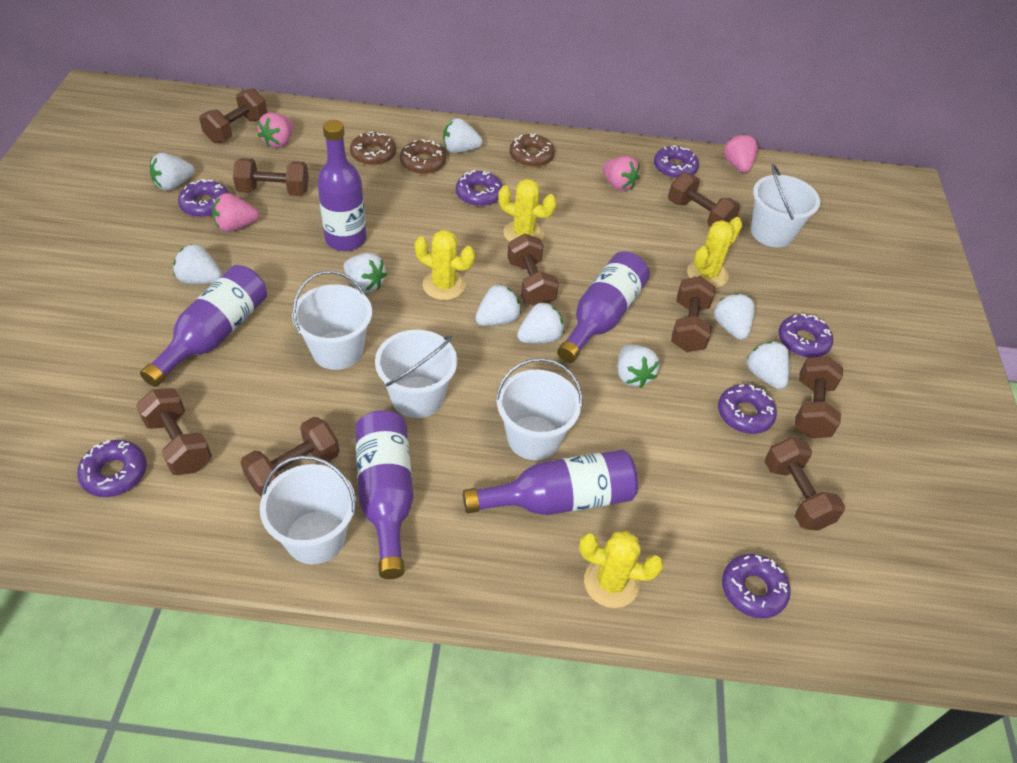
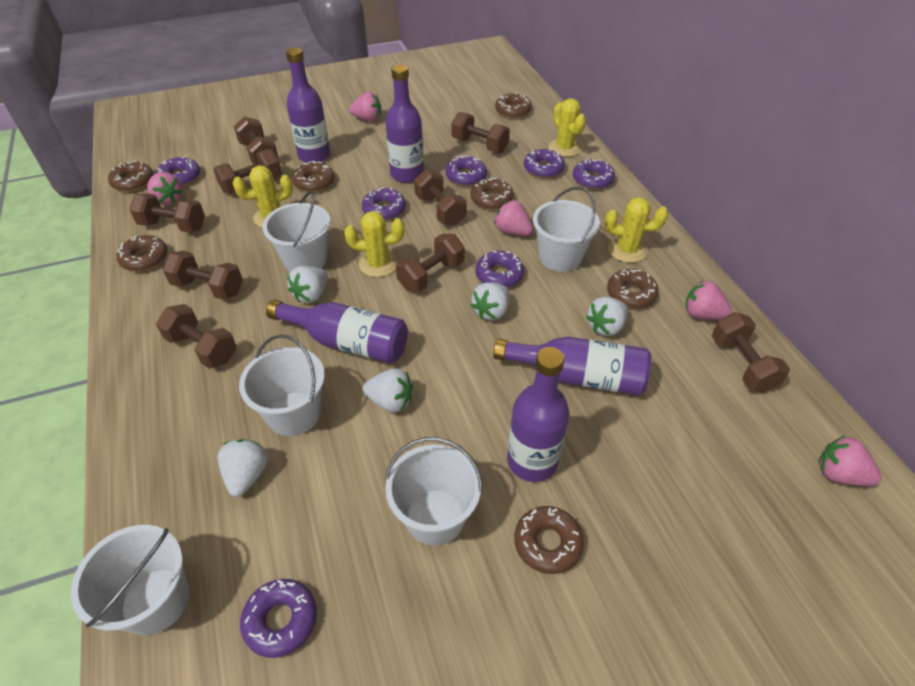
brown donut: [350,132,396,166] [400,139,446,174] [509,133,555,167] = 3 -> [108,161,153,192] [116,235,168,271] [292,161,334,192] [470,178,514,210] [495,93,532,118] [514,506,584,574] [607,269,659,308] = 7
pink strawberry: [212,193,259,232] [258,112,294,148] [602,156,640,191] [723,134,758,173] = 4 -> [147,172,183,205] [349,92,381,122] [494,200,533,236] [685,280,732,320] [819,436,881,486] = 5
white strawberry: [150,153,195,191] [173,244,222,284] [343,253,387,293] [443,118,482,153] [475,284,521,326] [517,302,564,343] [618,345,659,388] [714,293,755,340] [746,341,790,389] = 9 -> [217,439,268,497] [287,266,328,303] [363,368,413,413] [471,283,510,320] [586,297,628,336] = 5

